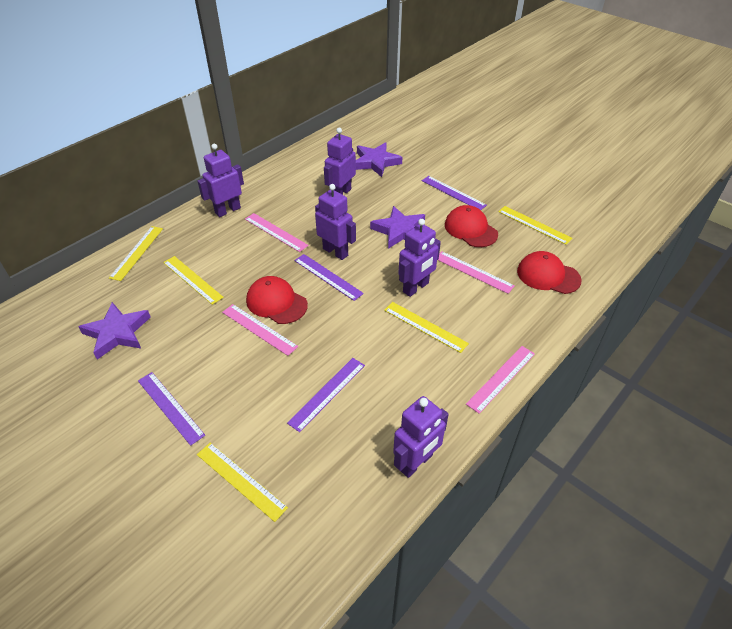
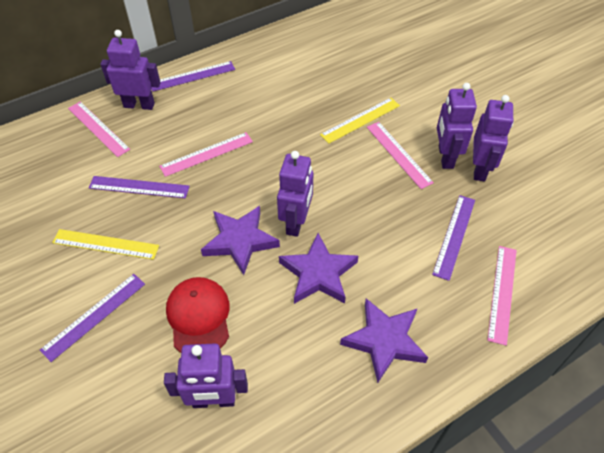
red cap: [246,276,308,324] [445,205,498,247] [517,251,582,294] = 3 -> [166,277,230,353] = 1
yellow ruler: [109,226,163,281] [163,256,224,305] [197,443,288,522] [384,302,469,353] [498,206,572,245] = 5 -> [52,229,159,260] [320,98,400,144] = 2

